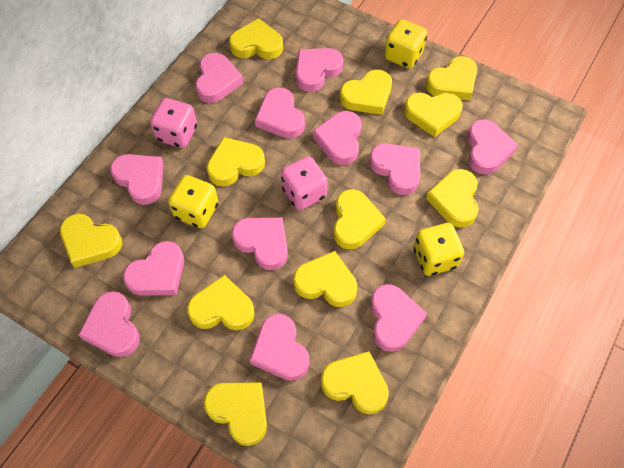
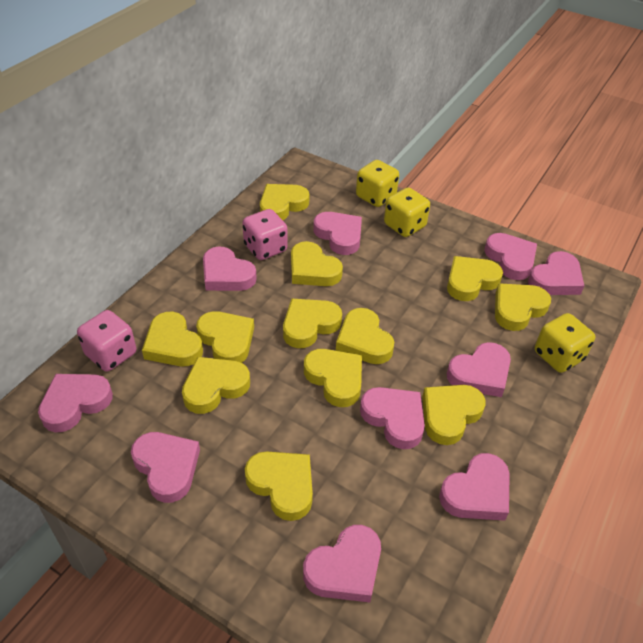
pink heart: [78,291,140,357] [110,154,164,205] [123,241,184,296] [195,53,244,103] [231,217,288,270] [250,314,309,381] [255,87,305,139] [296,48,343,92] [313,111,361,165] [369,143,420,195] [370,284,427,352] [467,119,518,175] = 12 -> [38,374,113,432] [131,432,200,503] [203,247,257,291] [303,525,381,602] [314,212,362,255] [360,387,425,449] [439,453,510,521] [447,342,511,397] [485,233,537,280] [528,251,584,295] = 10

